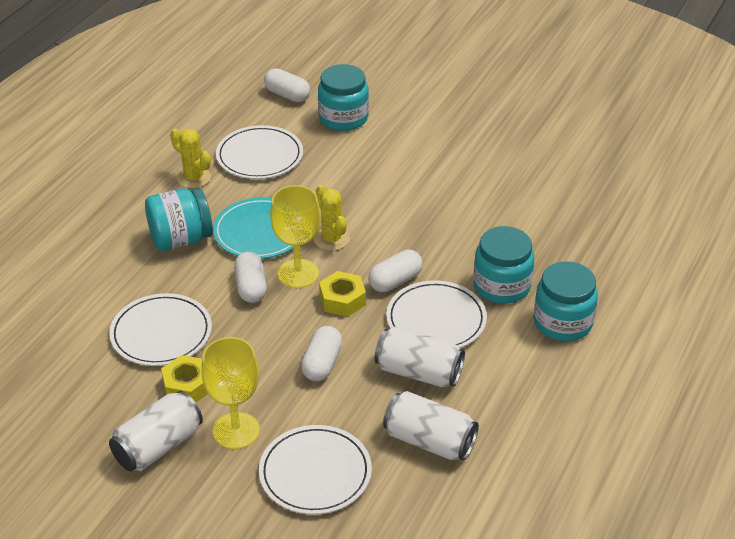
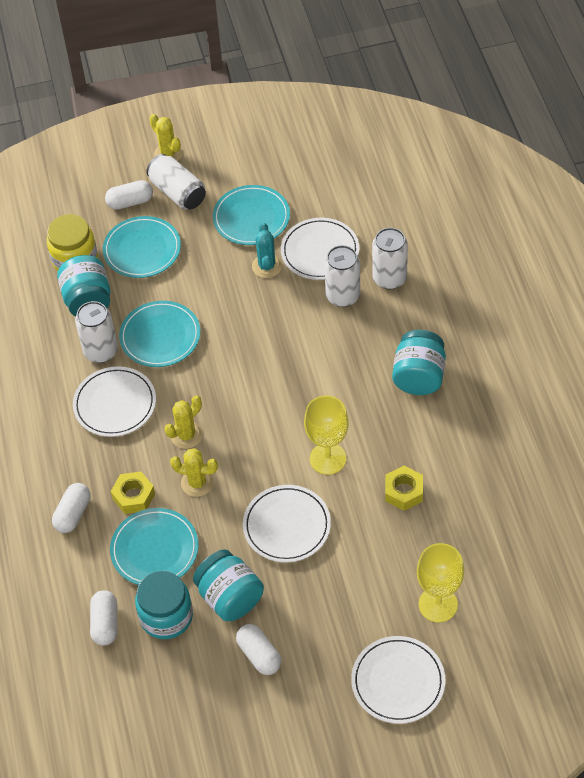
turquoise cactus: none = 0 -> [252,223,282,278] = 1
turquoise plate: [213,197,294,259] = 1 -> [103,216,181,278] [110,508,199,585] [119,301,200,367] [213,185,290,245] = 4
white can: [109,391,203,471] [375,326,465,387] [383,391,479,461] = 3 -> [75,301,118,363] [146,154,206,210] [324,245,360,307] [372,228,408,289] = 4
yellow cactus: [170,129,211,188] [314,185,350,251] = 2 -> [149,114,183,161] [164,396,203,449] [170,448,218,497] = 3
yellow jar: none = 0 -> [47,214,98,271] = 1

